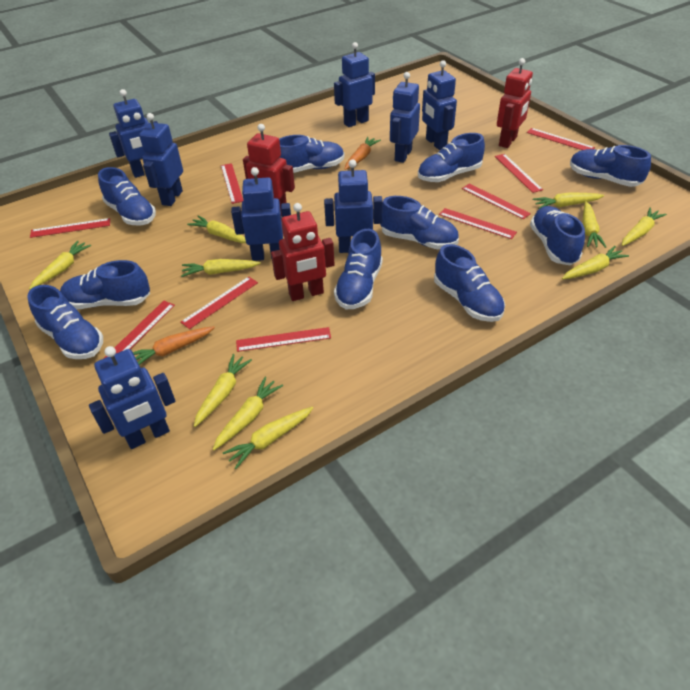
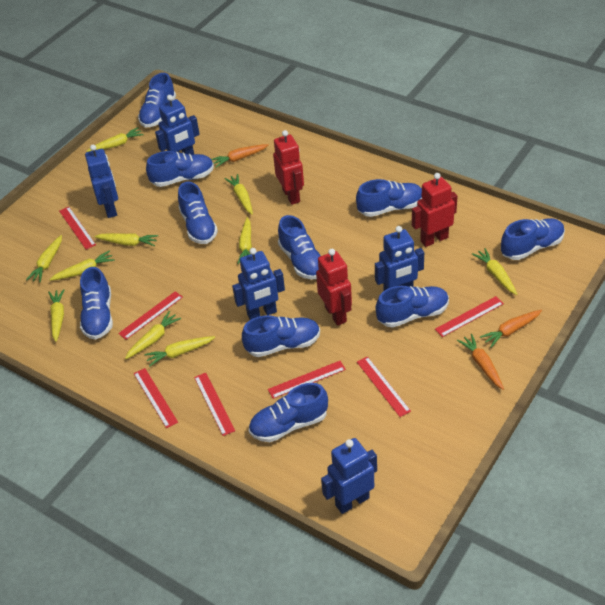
blue robot: [89,346,175,449] [109,89,158,178] [139,113,183,206] [231,167,291,261] [324,159,383,253] [334,42,375,127] [390,72,420,163] [422,60,457,150] = 8 -> [85,145,118,218] [155,95,200,155] [232,248,285,320] [321,438,377,514] [375,226,424,291] = 5
orange carrot: [133,326,215,365] [345,137,381,170] = 2 -> [211,144,269,168] [457,334,504,390] [480,310,542,348] = 3
red ruler: [30,218,110,238] [103,301,175,359] [181,277,258,329] [221,163,243,204] [236,327,331,352] [439,208,517,239] [462,183,531,219] [495,154,543,193] [527,128,595,150] = 9 -> [59,207,96,250] [118,291,183,340] [134,368,178,428] [194,373,235,436] [268,361,346,399] [357,357,411,417] [435,296,504,337] = 7

